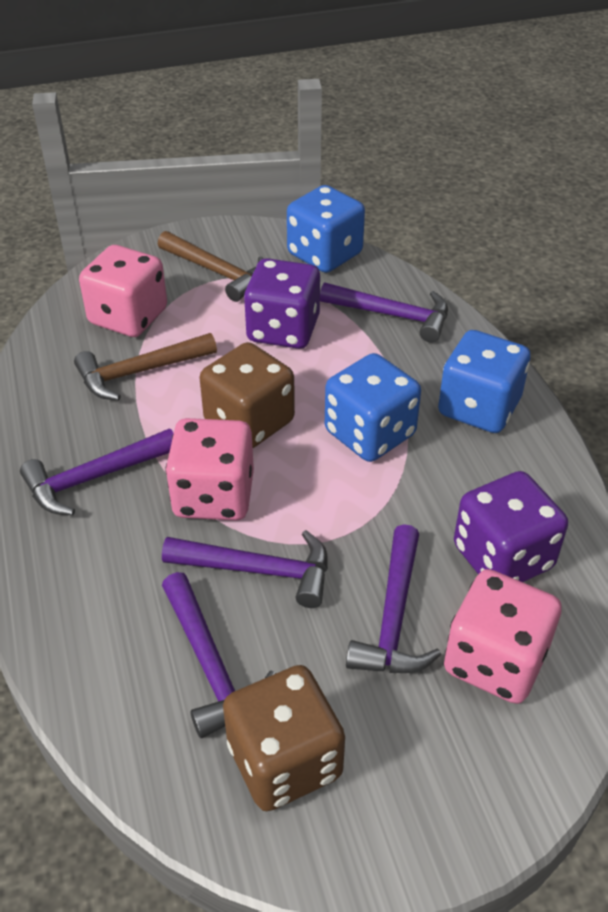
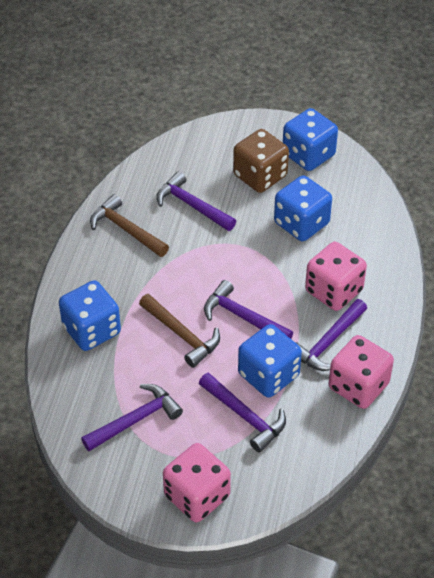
blue dice: [287,185,365,273] [325,353,421,462] [438,330,531,433] = 3 -> [59,280,121,351] [238,324,302,398] [274,175,332,241] [283,108,338,171] = 4
brown dice: [200,342,295,448] [223,665,345,811] = 2 -> [233,129,289,193] = 1
purple dice: [244,258,320,349] [454,471,568,582] = 2 -> none = 0

